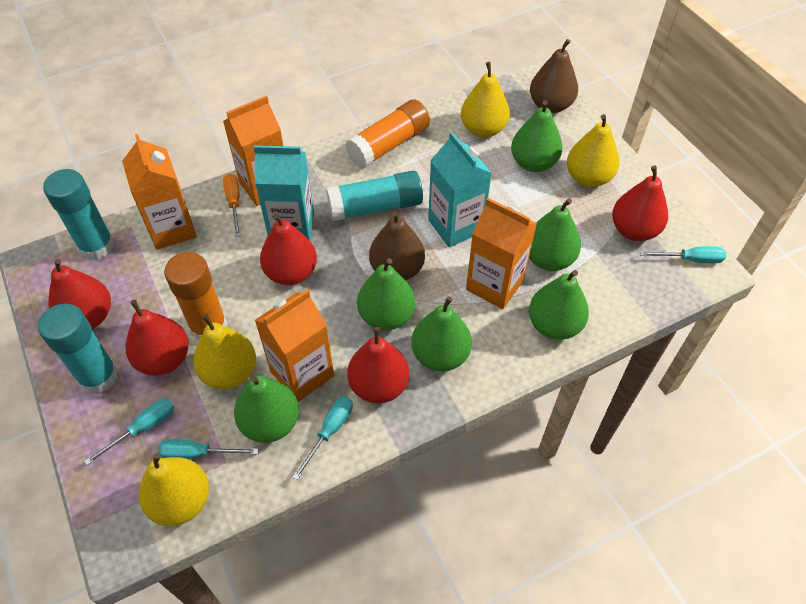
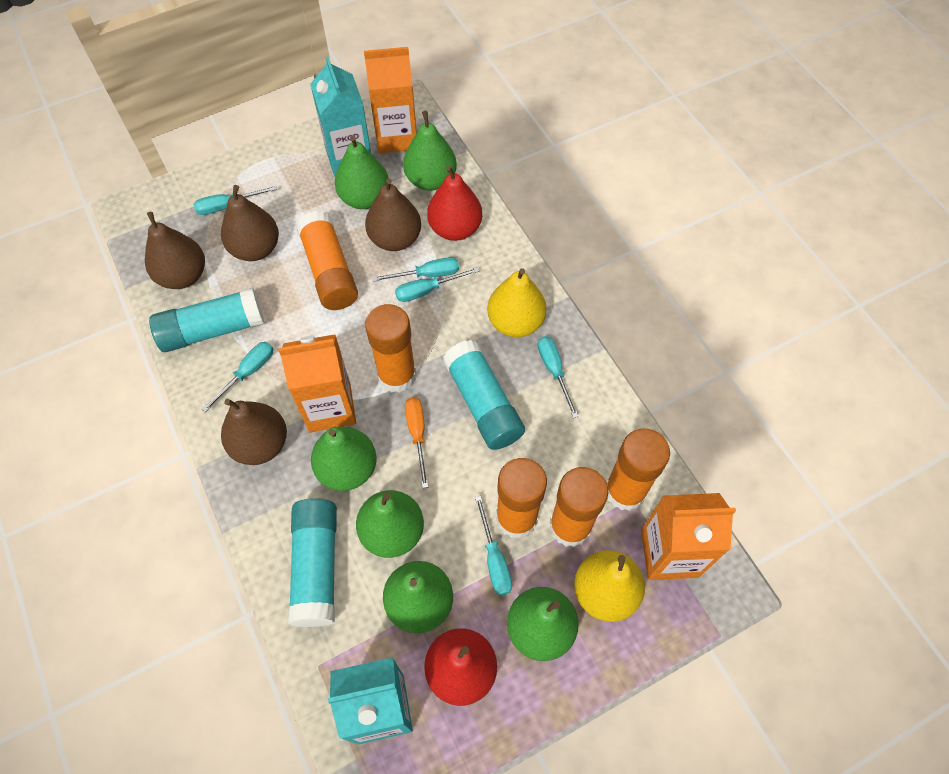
brown pear: [369,211,425,281] [530,39,578,113] = 2 -> [145,212,205,289] [221,185,279,261] [221,399,287,465] [365,178,421,251] = 4
orange carton: [122,134,197,250] [223,96,283,206] [255,290,334,402] [466,198,537,309] = 4 -> [278,334,356,433] [364,47,417,153] [641,493,736,580] = 3
orange glue stick: [164,252,228,340] [345,99,430,169] = 2 -> [296,211,358,310] [365,304,416,393] [496,458,547,539] [550,467,608,547] [606,429,670,511] = 5
red pear: [48,259,111,329] [126,300,189,376] [260,214,317,285] [347,327,409,403] [612,166,668,241] = 5 -> [424,628,497,706] [427,166,482,241] = 2
turquoise screwdriver: [84,399,174,465] [158,439,258,459] [292,396,353,480] [640,246,726,263] = 4 -> [194,186,277,215] [202,342,273,412] [373,257,459,282] [395,267,479,302] [475,496,512,596] [538,336,579,418] = 6
yellow pear: [139,453,209,526] [193,314,256,389] [461,62,510,138] [567,114,619,187] = 4 -> [487,268,547,337] [574,550,645,622] = 2

